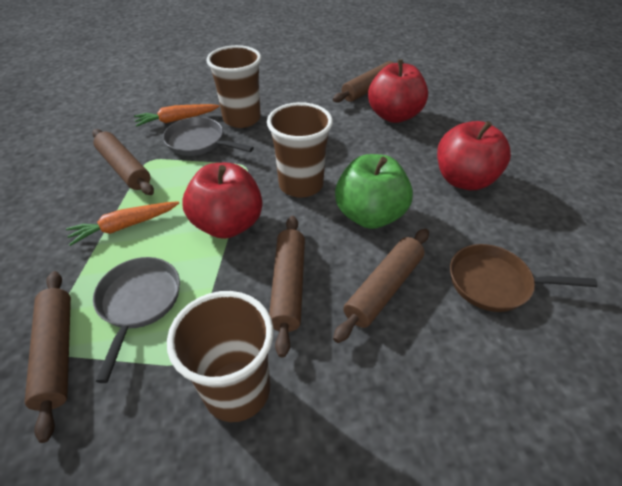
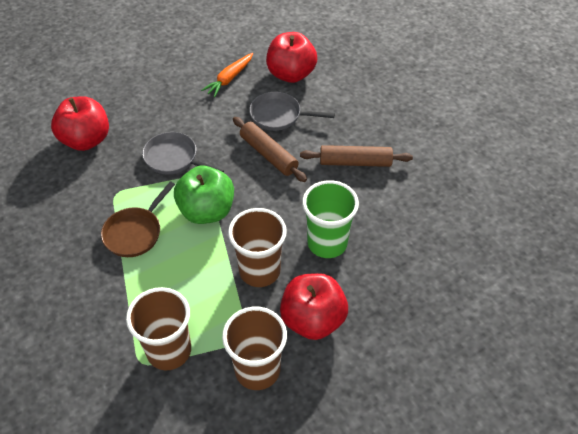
brown rolling pin: [25,271,71,443] [92,129,154,195] [269,216,305,357] [333,61,404,103] [333,229,429,343] = 5 -> [233,117,307,182] [300,145,413,167] = 2
green cup: none = 0 -> [302,180,359,258] = 1
orange carrot: [66,201,179,246] [134,104,220,127] = 2 -> [201,53,253,97] = 1

